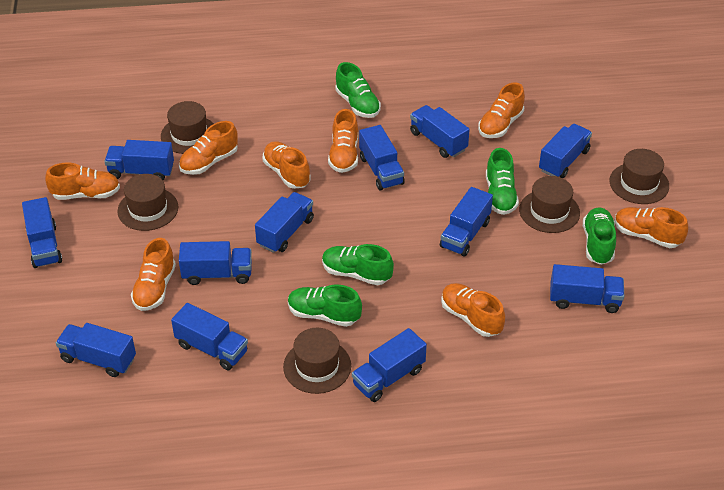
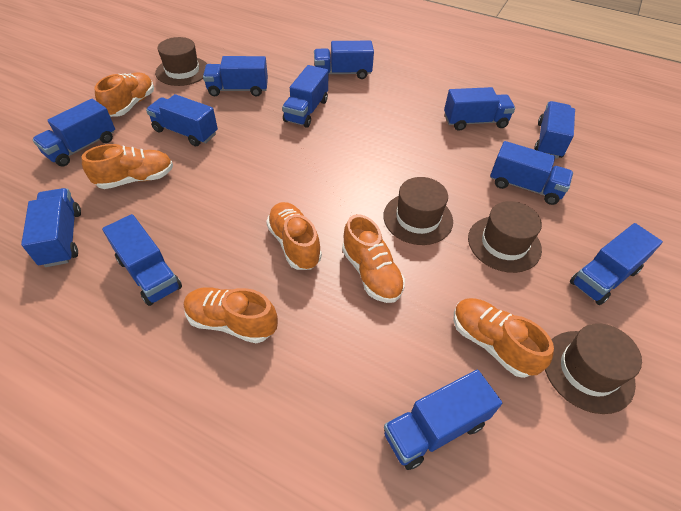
brown hat: [117,174,178,231] [161,101,214,154] [283,328,351,394] [519,176,580,233] [609,149,669,204] = 5 -> [155,37,207,86] [383,177,453,245] [468,201,542,273] [545,323,642,414] = 4
green shoe: [288,285,362,327] [322,244,394,285] [335,62,381,118] [486,148,519,215] [583,207,616,265] = 5 -> none = 0
orange shoe: [45,163,120,200] [131,238,176,311] [179,121,238,175] [262,141,311,189] [328,109,358,173] [441,283,505,337] [478,83,525,138] [615,207,688,248] = 8 -> [81,144,173,189] [94,73,154,117] [184,287,278,343] [266,202,322,270] [342,214,405,303] [454,298,554,378] = 6

